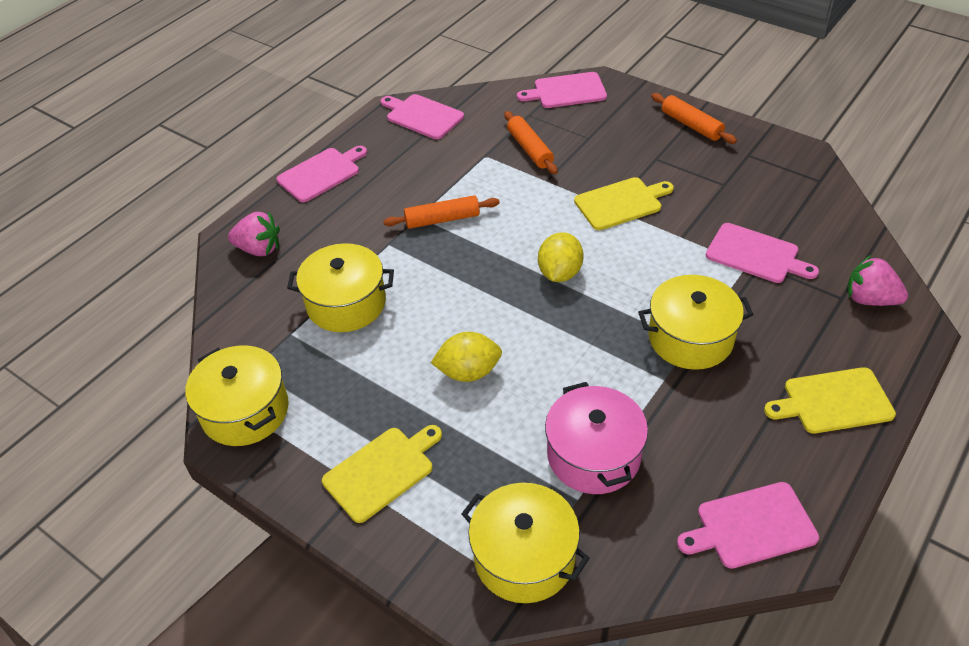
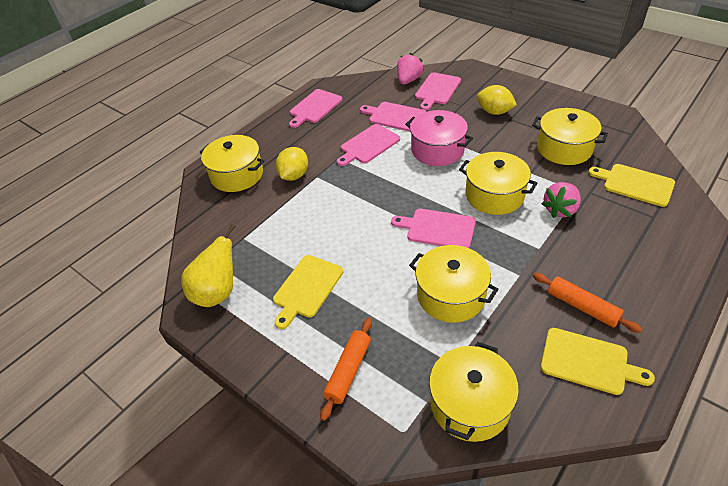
orange rolling pin: [383,195,500,229] [504,111,558,174] [651,93,737,144] = 3 -> [320,318,372,421] [533,273,642,333] = 2
yellow pear: none = 0 -> [181,224,236,307] = 1
yellow pot: [185,345,289,446] [287,243,394,332] [462,483,589,603] [638,275,754,370] = 4 -> [199,135,264,192] [409,245,499,323] [429,342,519,442] [459,152,537,215] [532,108,608,165] = 5

